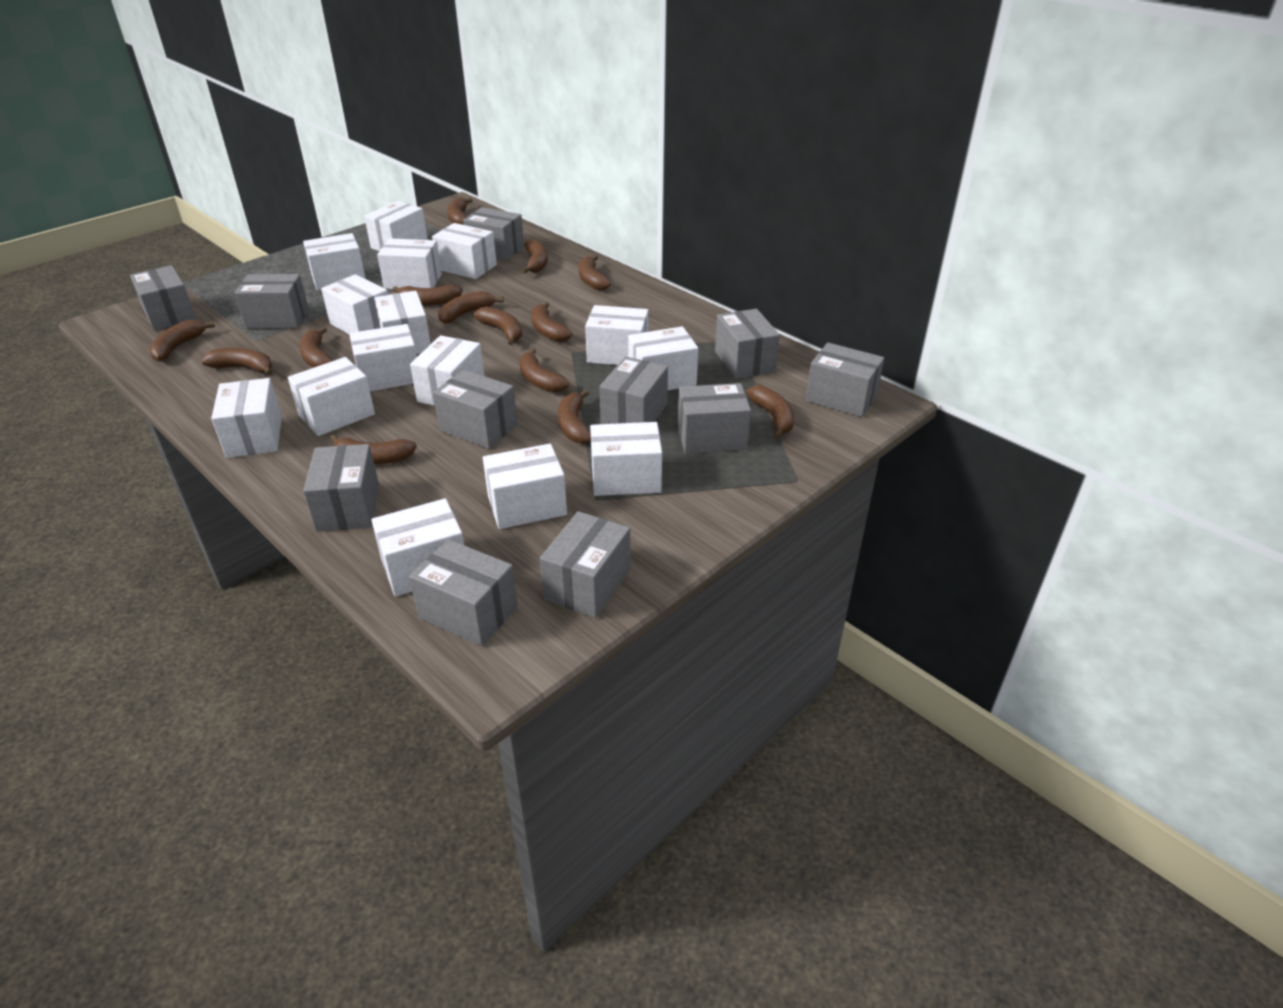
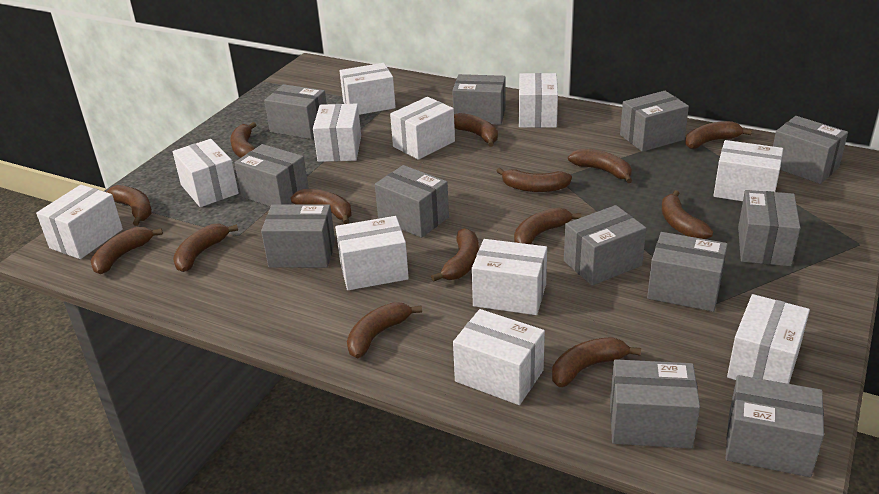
grey box: [130,265,196,331] [235,274,309,329] [303,444,379,532] [409,539,518,646] [433,370,518,449] [463,207,524,261] [540,511,631,618] [599,357,668,424] [678,383,751,454] [715,309,780,379] [806,343,884,417] = 11 -> [235,144,309,207] [261,204,335,268] [264,84,327,139] [375,165,449,238] [452,74,506,125] [564,205,646,286] [610,359,700,449] [620,91,689,152] [647,232,728,312] [725,375,824,477] [738,190,800,266] [773,116,848,184] = 12
white box: [211,378,282,458] [288,357,375,436] [303,233,366,290] [321,274,388,334] [349,324,417,391] [364,201,428,251] [372,498,464,597] [374,291,431,354] [377,238,442,289] [410,335,484,406] [432,223,497,279] [483,444,567,529] [585,305,649,365] [590,422,662,496] [628,326,698,390] = 15 -> [36,185,123,259] [173,139,239,207] [313,103,361,162] [335,216,409,290] [340,63,396,115] [390,97,455,160] [453,309,545,405] [472,239,547,315] [519,73,558,128] [713,140,783,201] [727,294,810,384] = 11

